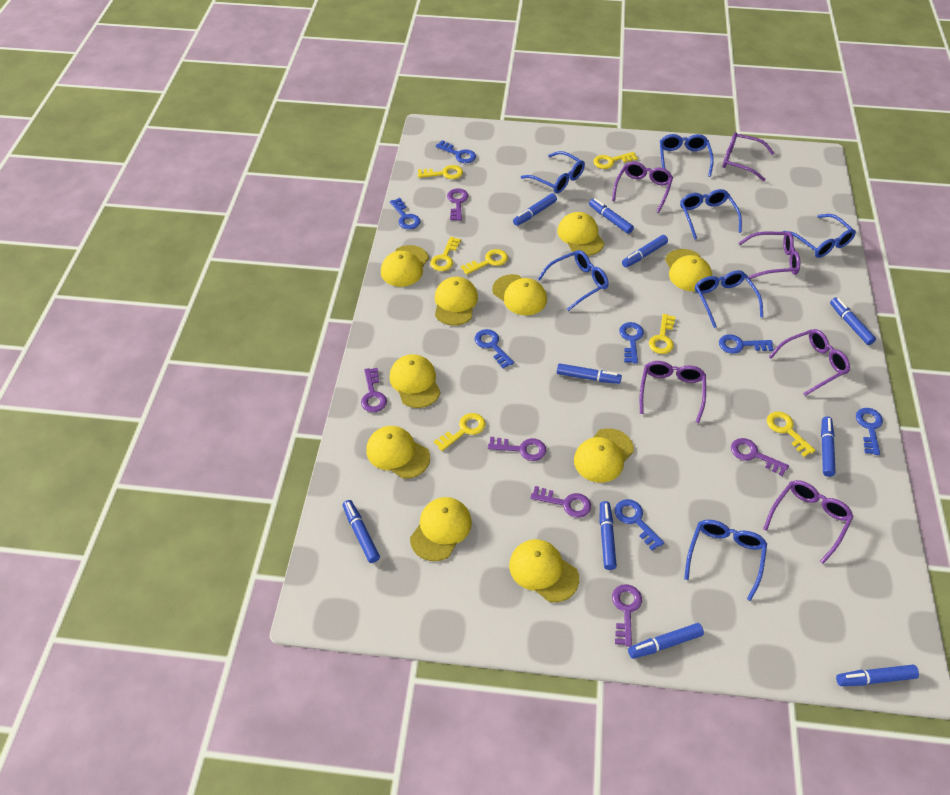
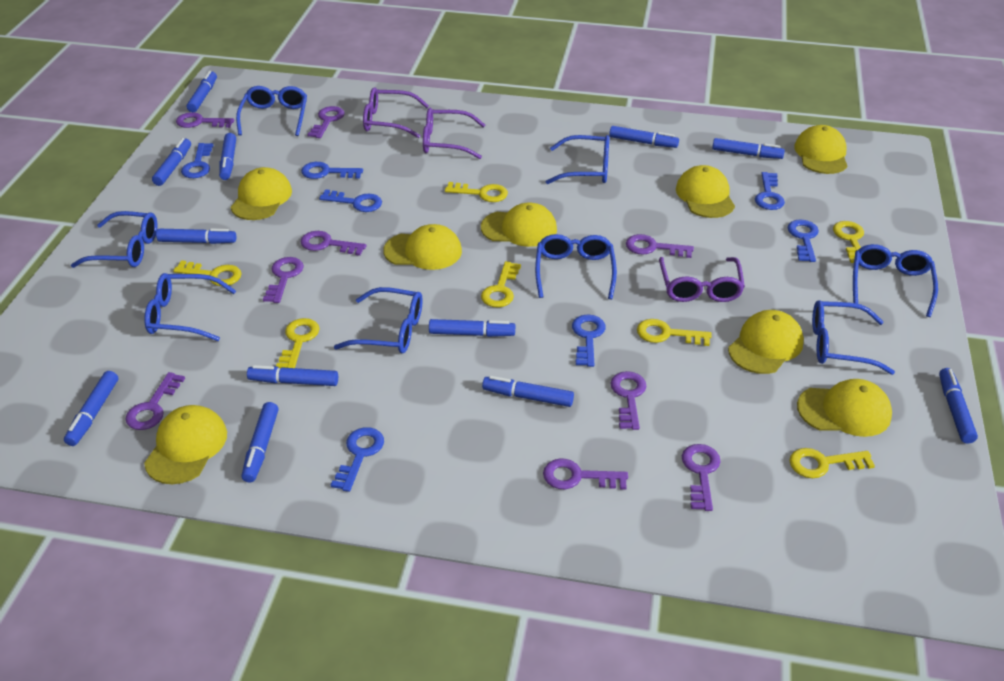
blue glasses: [521,151,585,193] [538,250,609,311] [660,134,714,177] [680,189,742,240] [684,520,767,601] [695,270,763,328] [783,214,856,258] = 7 -> [71,211,157,268] [144,273,236,341] [236,86,307,136] [334,287,423,353] [535,234,617,300] [546,135,609,184] [812,300,895,375] [853,244,938,317] = 8
blue marker: [343,500,380,563] [513,193,557,226] [557,363,622,384] [589,198,634,234] [600,501,617,570] [622,235,668,267] [628,623,704,659] [821,416,836,477] [830,297,876,345] [836,665,919,686] = 10 -> [64,371,118,446] [152,138,191,186] [156,229,237,244] [187,71,217,112] [219,133,236,180] [241,402,279,483] [247,365,338,386] [429,319,515,337] [482,376,574,407] [609,126,679,148] [712,138,785,159] [939,368,978,444] = 12
purple glasses: [612,161,673,213] [640,361,706,423] [723,132,774,181] [739,232,800,279] [763,480,854,564] [769,329,850,396] = 6 -> [363,87,429,138] [423,108,485,159] [659,257,745,302] = 3
purple key: [361,368,387,412] [447,188,468,221] [488,437,546,461] [531,486,591,518] [612,584,642,647] [731,438,789,476] = 6 -> [125,372,185,430] [176,112,234,128] [263,257,304,303] [301,231,366,256] [307,106,345,138] [543,458,628,490] [610,371,647,430] [626,234,694,258] [682,444,720,511] = 9
yellow cap: [366,426,430,479] [381,245,429,287] [389,354,441,408] [410,497,472,561] [435,277,478,326] [492,274,547,315] [509,539,579,602] [558,212,604,256] [574,428,634,483] [665,249,712,291] = 10 -> [144,405,227,484] [230,167,292,220] [383,224,462,270] [481,203,557,247] [676,165,735,218] [728,310,804,374] [794,125,847,174] [797,379,892,437] = 8

